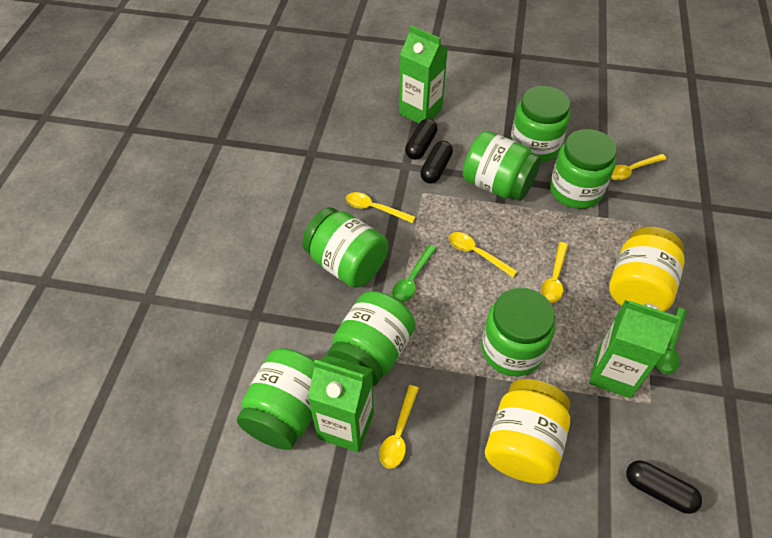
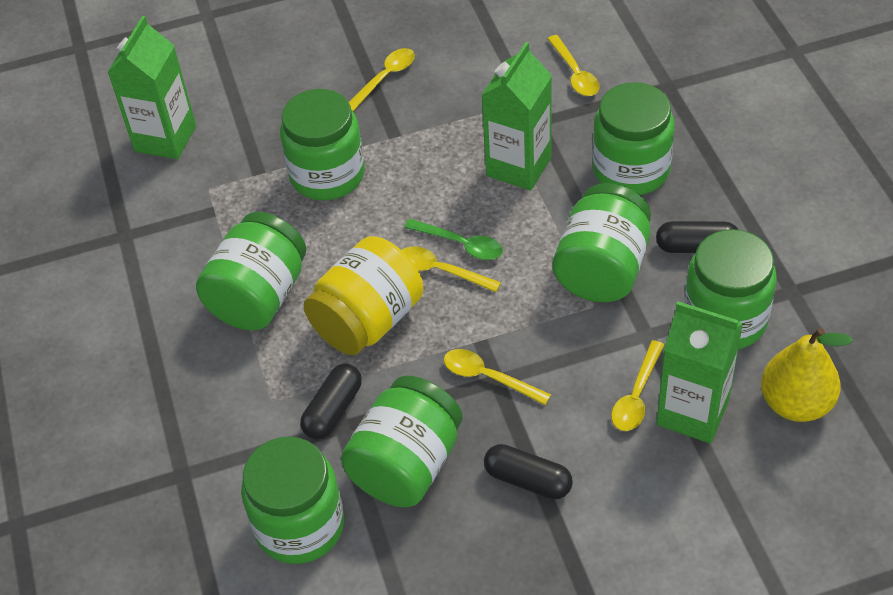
green spoon: [392,245,437,302] [656,307,687,374] = 2 -> [404,219,503,260] = 1
yellow jar: [485,379,570,484] [609,227,685,312] = 2 -> [304,236,424,355] = 1
yellow pear: none = 0 -> [761,328,853,422] = 1

